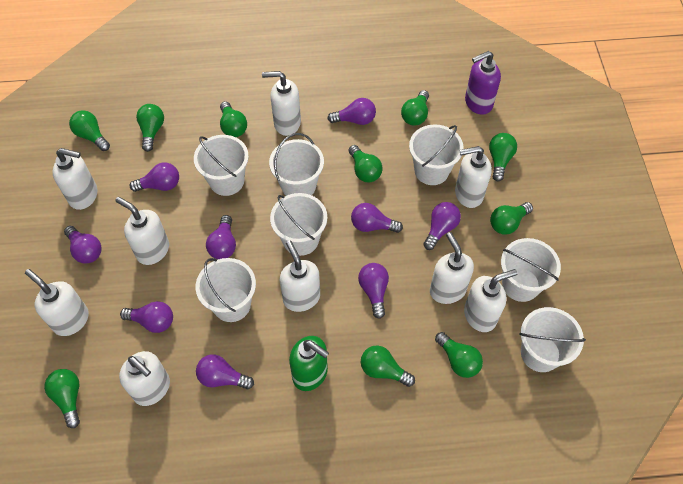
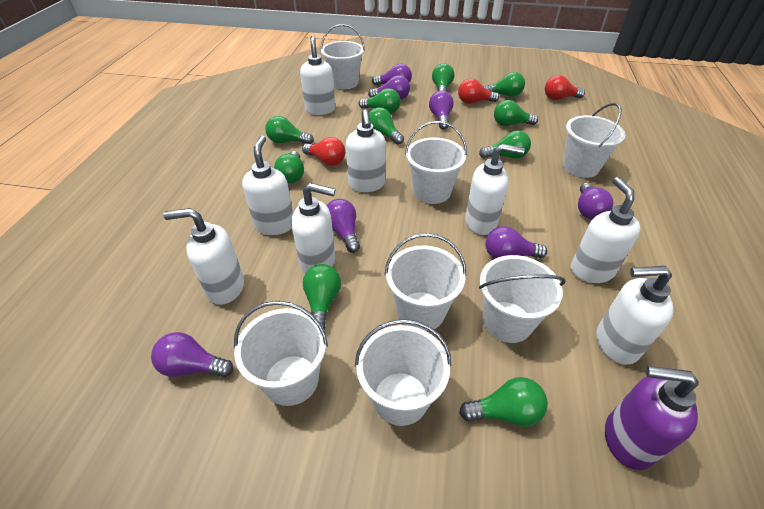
green soap dispenser: [289,336,329,391] = 1 -> none = 0
purple light bulb: [64,226,102,263] [120,301,173,333] [130,163,179,192] [196,354,254,389] [206,215,236,259] [328,98,376,125] [351,203,403,233] [358,263,389,319] [423,202,461,250] = 9 -> [151,332,233,377] [326,199,360,253] [368,75,410,100] [372,64,412,85] [429,91,454,130] [486,226,547,259] [578,183,613,220] = 7
red light bulb: none = 0 -> [302,137,345,166] [458,79,500,104] [545,75,585,100] = 3
white soap dispenser: [25,269,89,336] [52,148,98,210] [116,197,169,265] [119,351,170,406] [262,71,301,136] [280,240,320,312] [430,232,474,304] [455,146,492,208] [464,269,517,332] = 9 -> [163,208,244,305] [242,136,293,235] [291,183,336,273] [300,36,335,115] [346,110,386,192] [465,144,525,235] [571,177,641,283] [597,266,673,365] = 8

